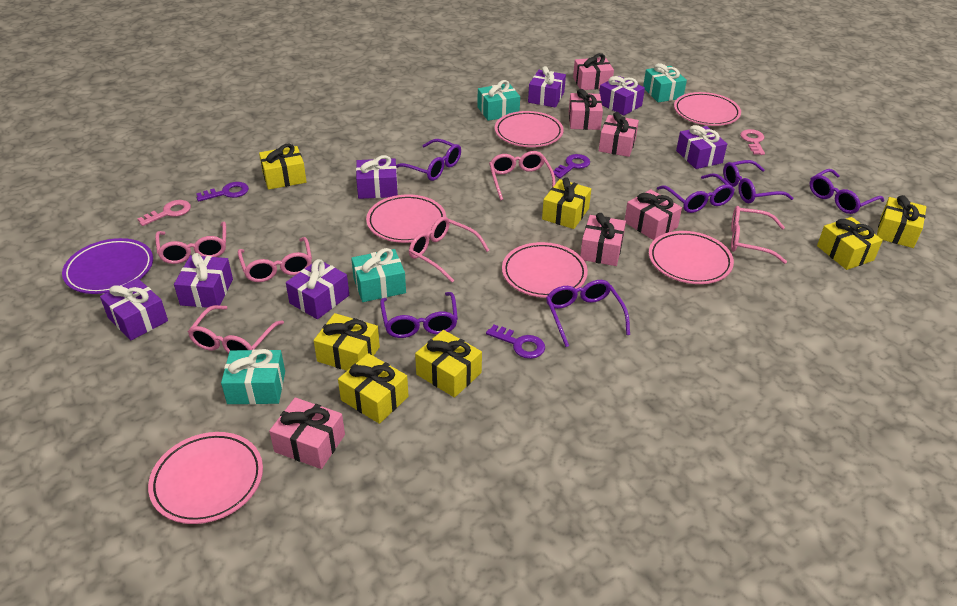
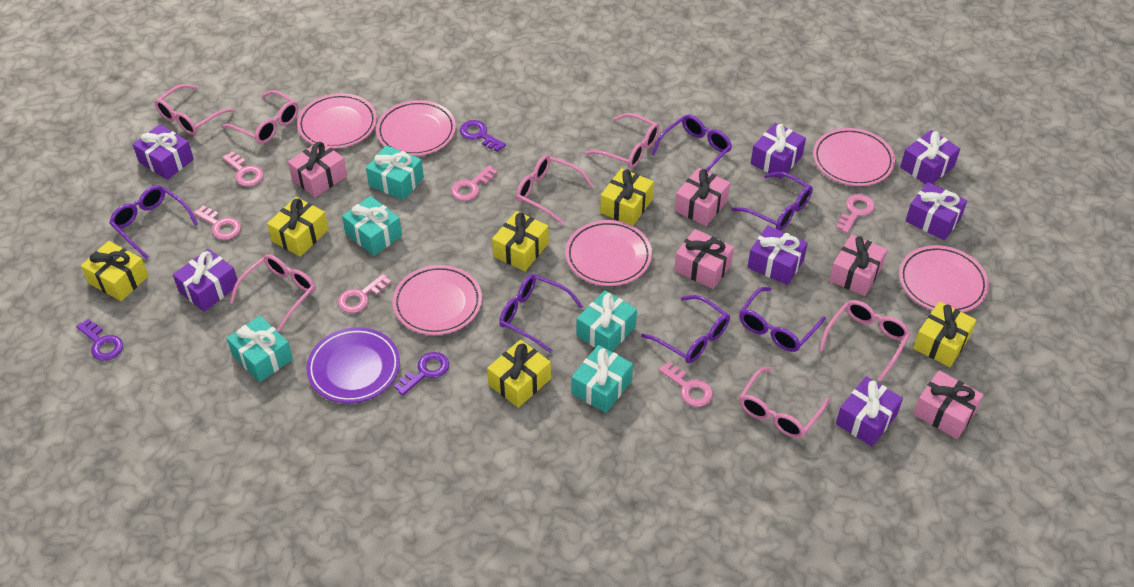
pink gift: [269,398,345,469] [569,89,603,130] [573,53,614,90] [580,213,626,266] [599,112,639,157] [625,189,682,240] = 6 -> [288,140,347,198] [674,229,734,289] [675,168,730,226] [829,234,887,296] [913,370,983,439] = 5
pink glasses: [155,221,226,264] [188,305,284,353] [238,237,312,282] [409,217,489,282] [489,151,555,200] [731,206,787,264] = 6 -> [155,84,235,135] [222,90,299,144] [229,254,316,332] [516,155,594,225] [585,113,660,168] [739,367,830,438] [819,300,911,382] = 7
pink key: [137,200,191,226] [740,129,765,155] = 2 -> [193,206,241,240] [222,151,264,186] [338,274,391,313] [451,165,498,201] [659,362,713,407] [836,194,875,233] = 6
turquoise gift: [221,349,285,405] [351,248,406,302] [477,80,520,121] [643,63,687,102] = 4 -> [227,316,293,382] [342,196,402,256] [366,145,424,200] [571,345,633,413] [576,290,637,352] = 5
yellow gift: [259,144,307,190] [314,313,380,371] [338,353,408,424] [415,330,482,398] [542,177,591,229] [817,217,883,270] [877,195,926,248] = 7 -> [81,241,149,301] [267,197,329,257] [487,340,551,408] [492,211,549,271] [600,168,654,226] [913,301,977,367] = 6

